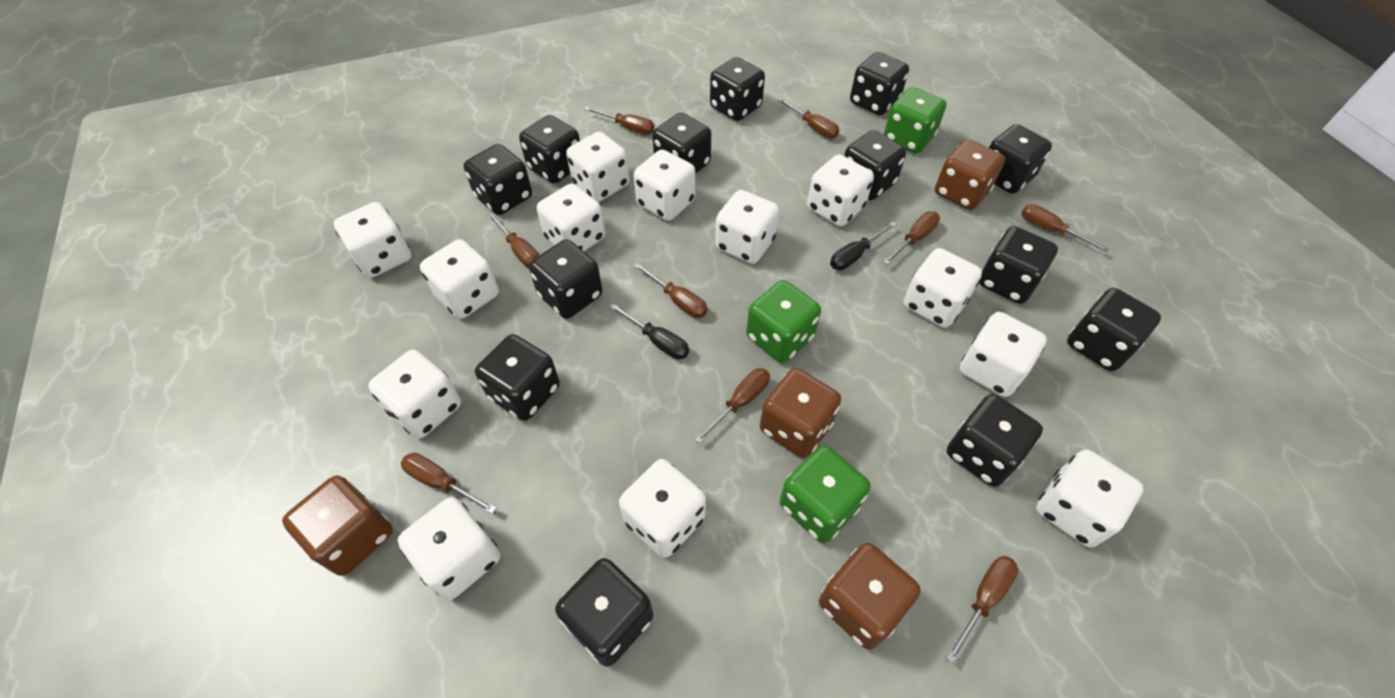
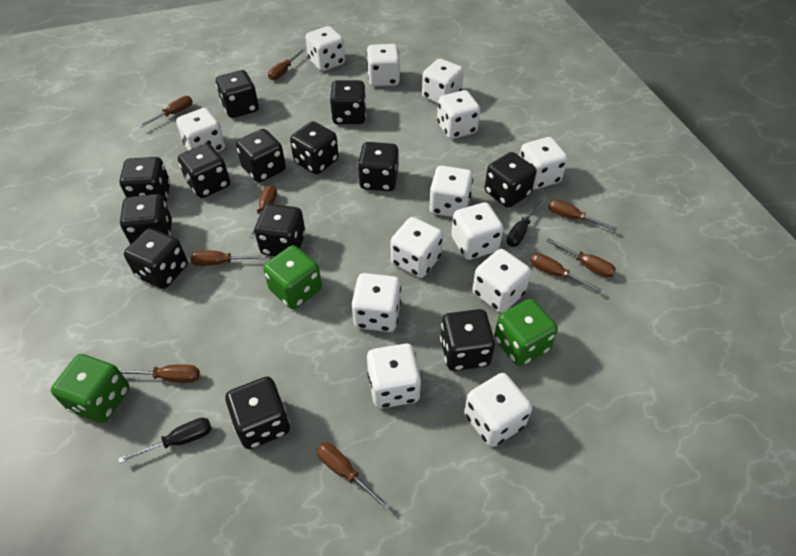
brown dice: [282,475,393,576] [760,368,841,458] [819,543,921,650] [935,139,1005,210] = 4 -> none = 0

